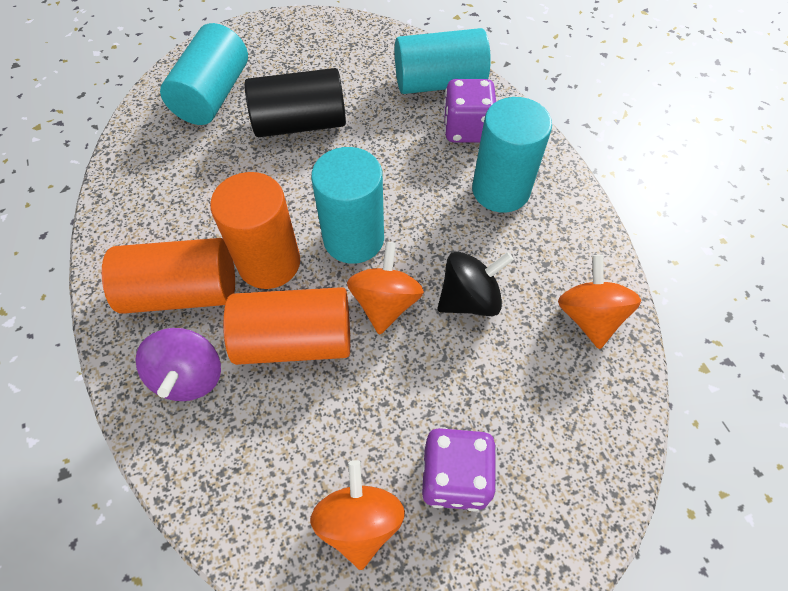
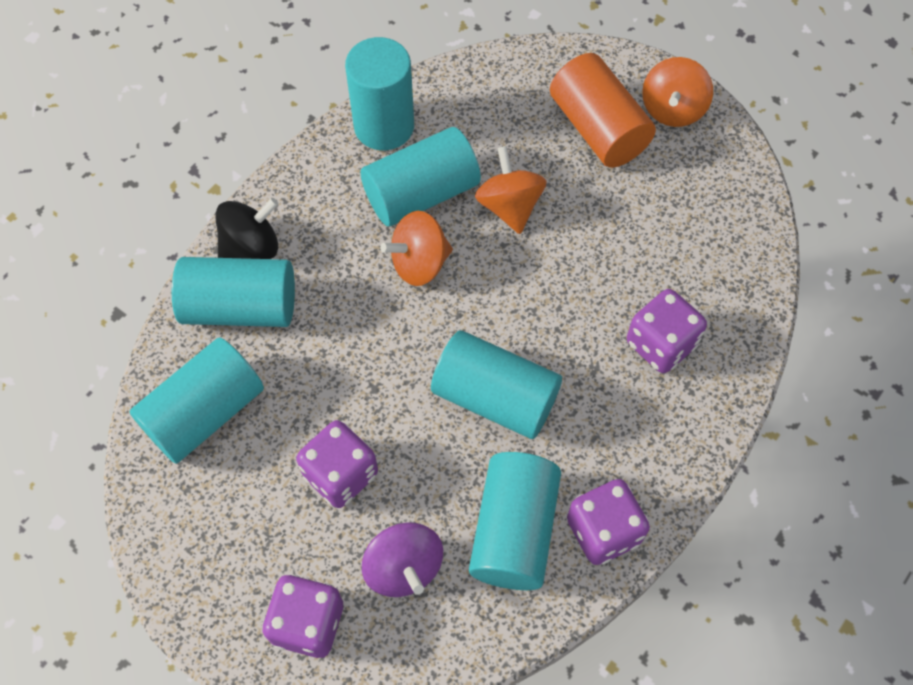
black cylinder: [245,68,346,137] = 1 -> none = 0
orange cylinder: [102,238,235,314] [210,172,300,289] [223,287,350,365] = 3 -> [550,53,656,168] = 1
purple dice: [422,427,497,511] [443,79,496,143] = 2 -> [262,575,343,658] [296,420,378,508] [567,479,650,565] [627,289,707,373] = 4
turquoise cylinder: [160,23,248,125] [311,147,384,264] [395,28,491,94] [472,97,552,213] = 4 -> [129,337,264,464] [172,257,295,327] [345,37,414,150] [361,127,481,227] [431,330,562,439] [469,452,561,590] = 6

